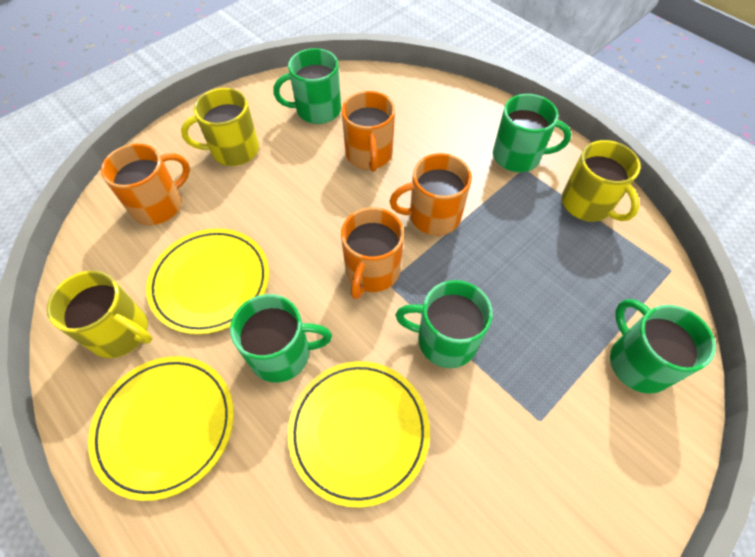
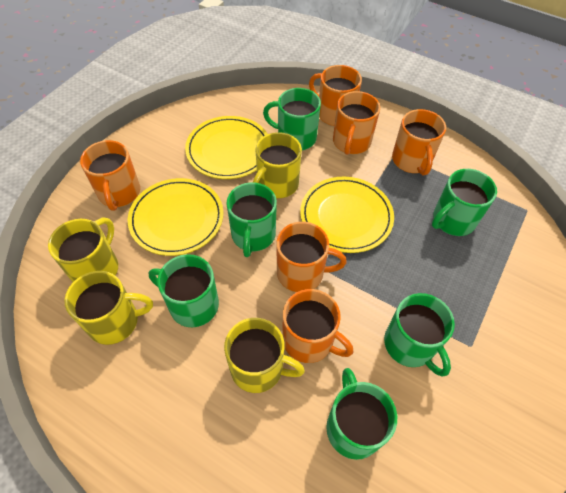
green mug: [230,294,332,383] [273,48,341,124] [395,280,492,368] [493,94,571,172] [610,299,716,394] = 5 -> [148,254,219,327] [226,182,277,257] [263,88,321,150] [326,368,397,460] [384,293,455,377] [432,169,497,236] = 6
orange mug: [101,143,190,225] [341,207,404,299] [342,91,395,172] [390,153,472,236] = 4 -> [80,140,140,211] [276,222,347,292] [282,289,353,363] [309,65,362,126] [333,91,380,155] [392,109,446,175] = 6
yellow mug: [47,271,152,358] [181,88,259,166] [562,140,641,222] = 3 -> [48,217,118,282] [65,271,153,345] [224,318,305,393] [253,132,302,198] = 4

